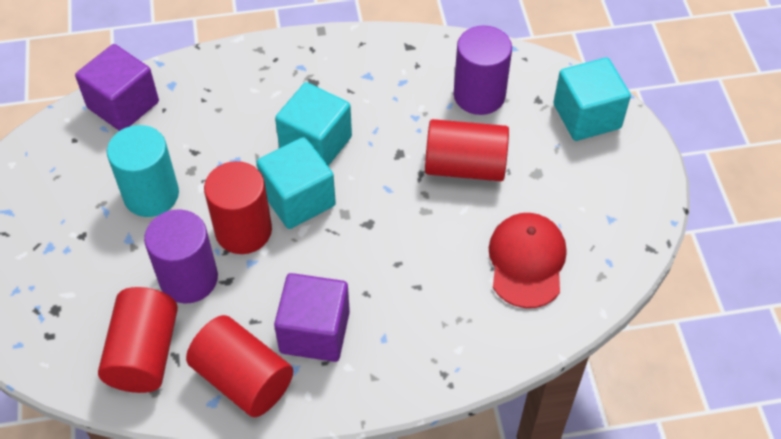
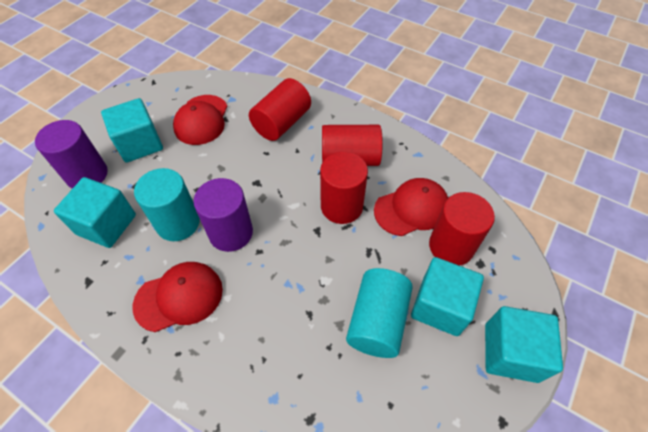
purple cube: [75,44,159,131] [274,273,350,362] = 2 -> none = 0
red cap: [489,213,566,308] = 1 -> [133,262,223,332] [173,95,227,145] [374,178,448,236] = 3
turquoise cube: [256,137,336,229] [275,82,352,166] [554,57,631,141] = 3 -> [54,177,136,248] [101,98,163,163] [411,257,484,336] [485,306,563,383] = 4
turquoise cylinder: [107,125,179,217] = 1 -> [134,168,200,241] [346,268,413,358] = 2

